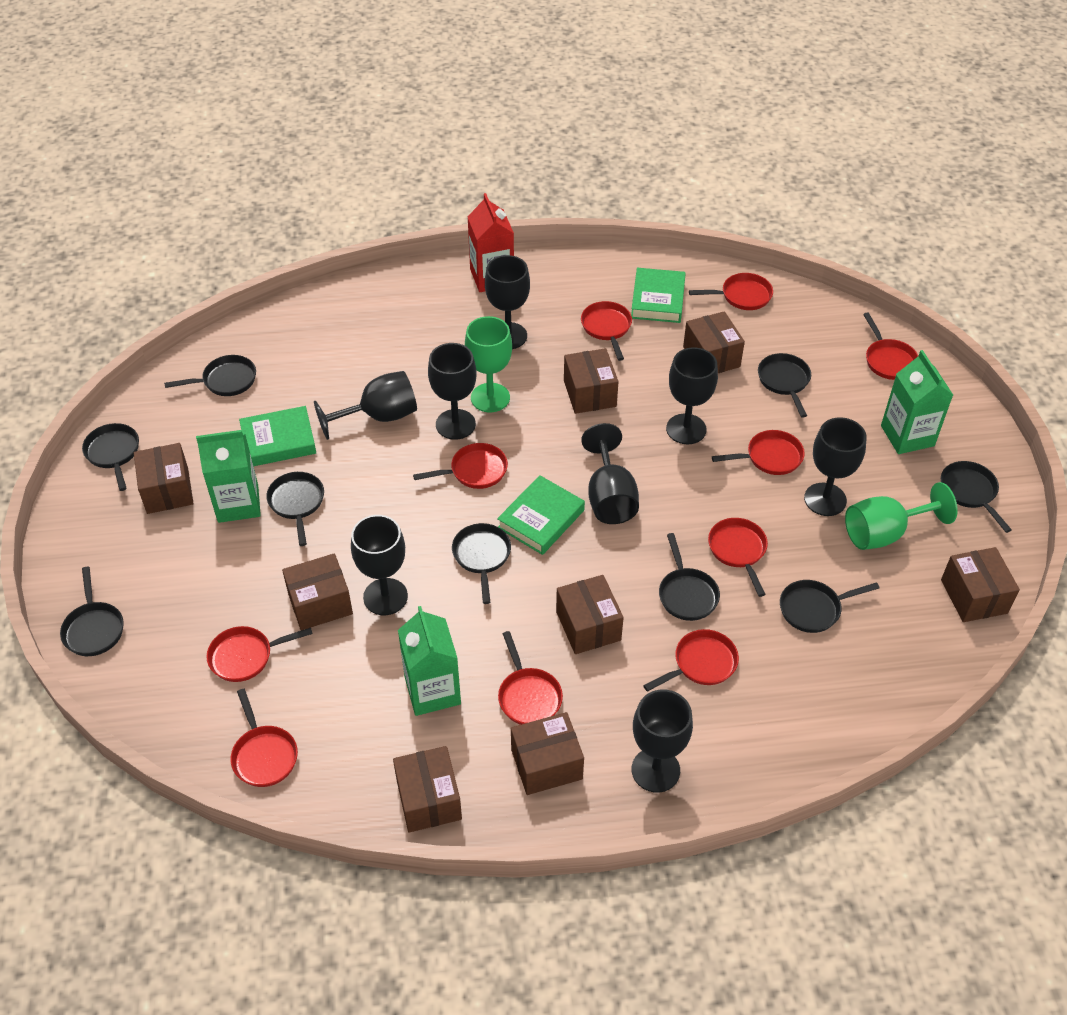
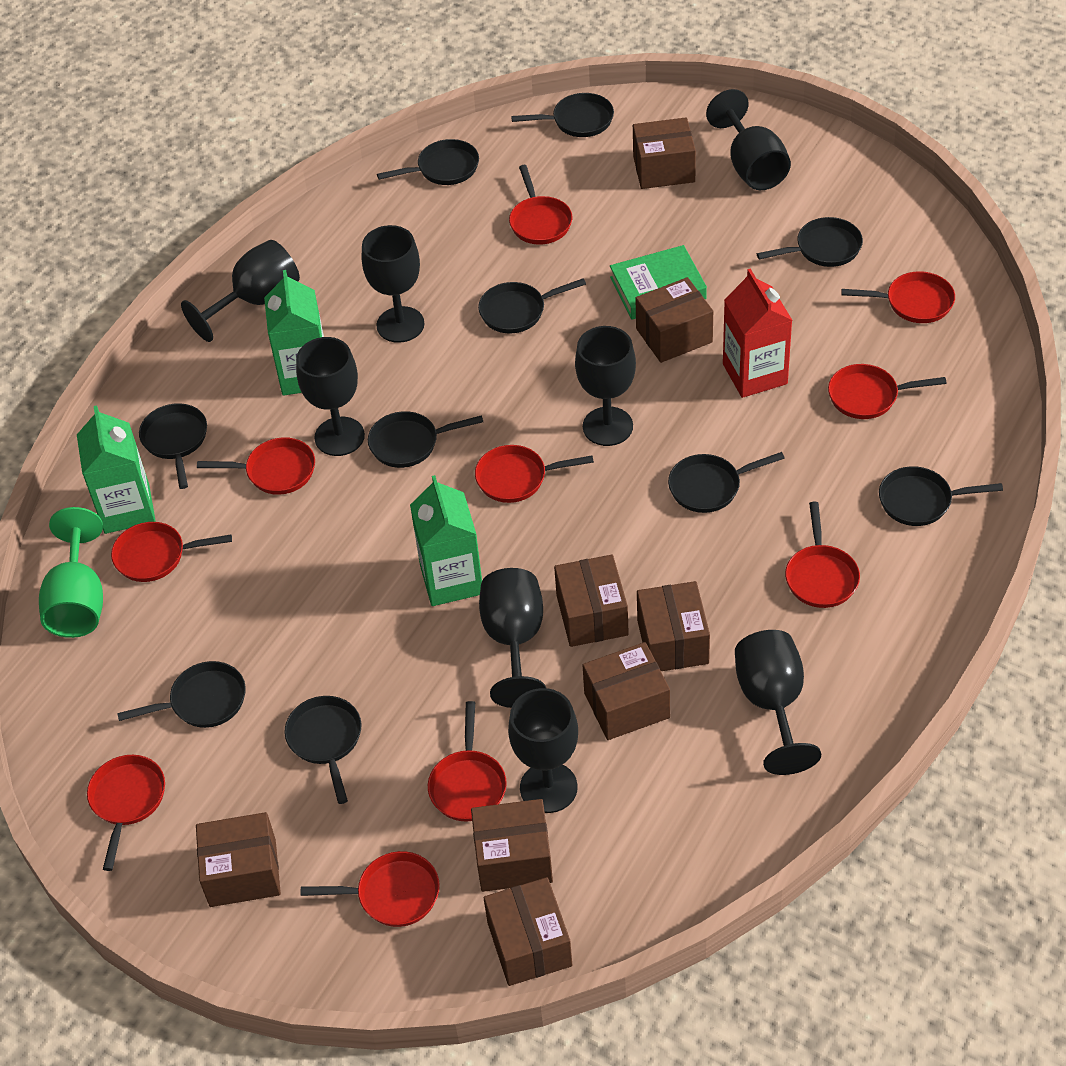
black pan: [60,567,124,656] [82,423,139,491] [164,355,256,396] [266,472,324,546] [452,523,511,604] [659,533,720,621] [758,353,811,418] [780,580,880,633] [941,461,1012,533] = 9 -> [117,661,246,728] [139,403,207,489] [285,696,361,804] [368,411,483,468] [377,139,479,185] [478,278,586,333] [511,93,614,137] [668,452,785,513] [757,217,863,267] [879,466,1003,526] = 10
green book: [239,406,316,466] [497,475,585,555] [631,268,686,323] = 3 -> [610,245,707,320] = 1
green goblet: [465,316,512,412] [845,482,958,550] = 2 -> [39,507,103,638] = 1

